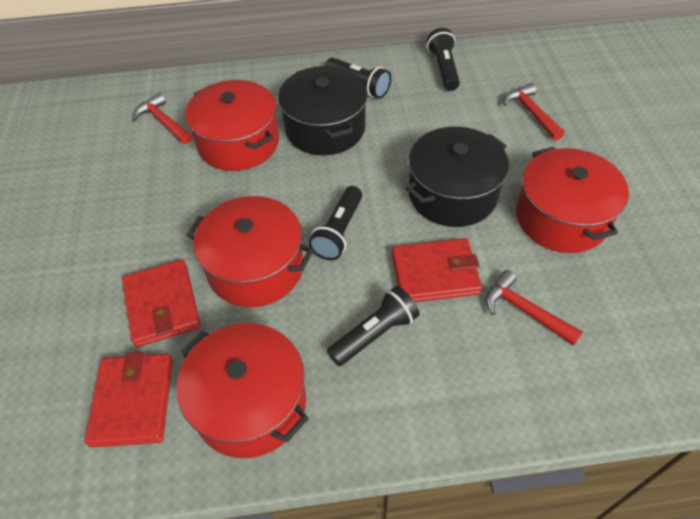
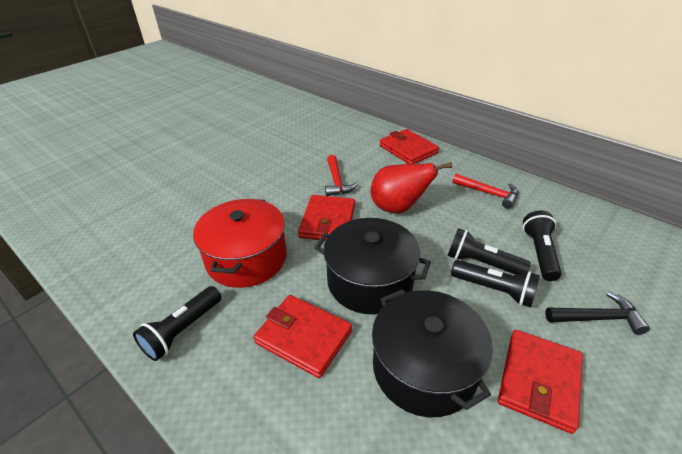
black hammer: none = 0 -> [545,292,650,335] = 1
red hammer: [133,93,192,144] [486,270,583,346] [503,83,564,140] = 3 -> [325,155,358,196] [452,174,518,209] = 2
red pear: none = 0 -> [370,162,452,213] = 1
red pot: [177,323,309,458] [185,80,279,171] [186,196,314,307] [516,147,629,253] = 4 -> [193,199,287,288] = 1
red wallet: [85,351,173,448] [122,259,201,347] [392,238,482,302] = 3 -> [254,295,352,378] [298,195,355,241] [380,129,439,164] [498,330,583,434] = 4

